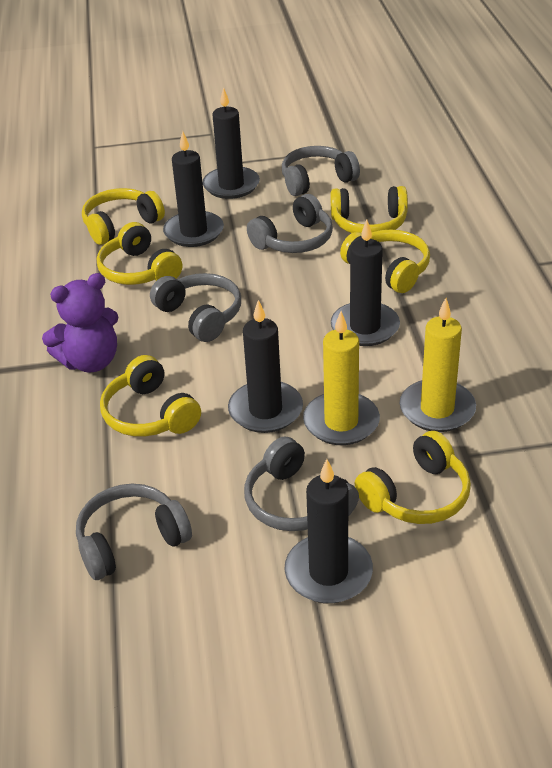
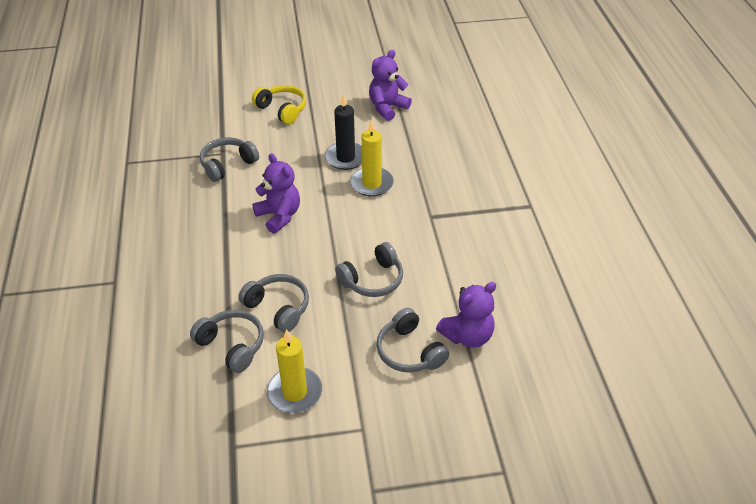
black candle: [163,131,224,247] [203,87,260,199] [228,300,303,433] [285,459,373,604] [331,220,400,346] = 5 -> [325,93,362,170] = 1
purple teddy bear: [42,273,118,373] = 1 -> [252,153,300,233] [369,50,412,121] [436,282,496,348] = 3
yellow headphones: [82,188,165,245] [97,222,182,285] [100,355,201,437] [331,186,408,233] [340,229,430,293] [355,431,471,524] = 6 -> [252,85,306,124] = 1

